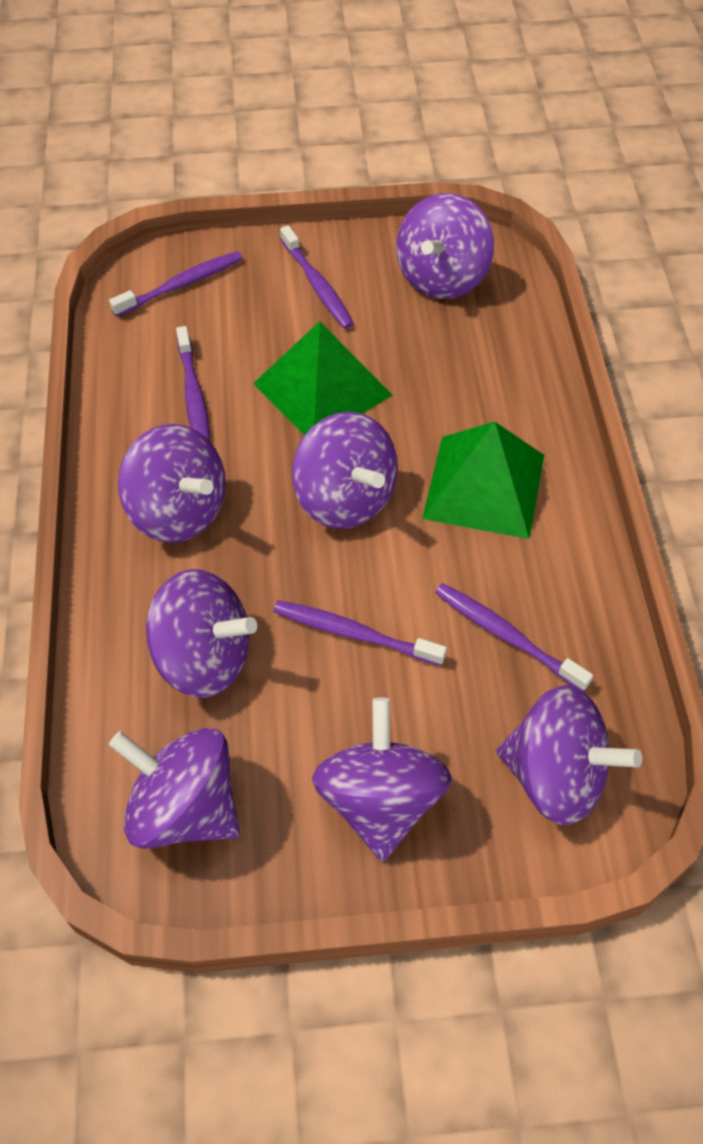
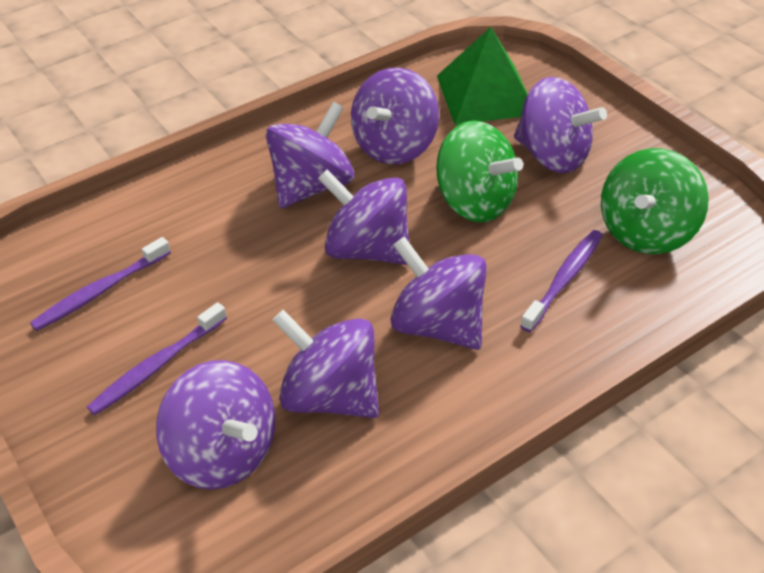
green pyramid: [253,321,392,435] [422,422,544,539] = 2 -> [437,27,528,125] = 1
green spinning top: none = 0 -> [436,120,523,222] [601,148,709,254] = 2
purple toothbrush: [109,251,243,317] [176,326,210,441] [273,600,447,666] [280,225,354,329] [435,583,593,692] = 5 -> [30,237,171,331] [87,302,227,415] [520,230,603,332] = 3

